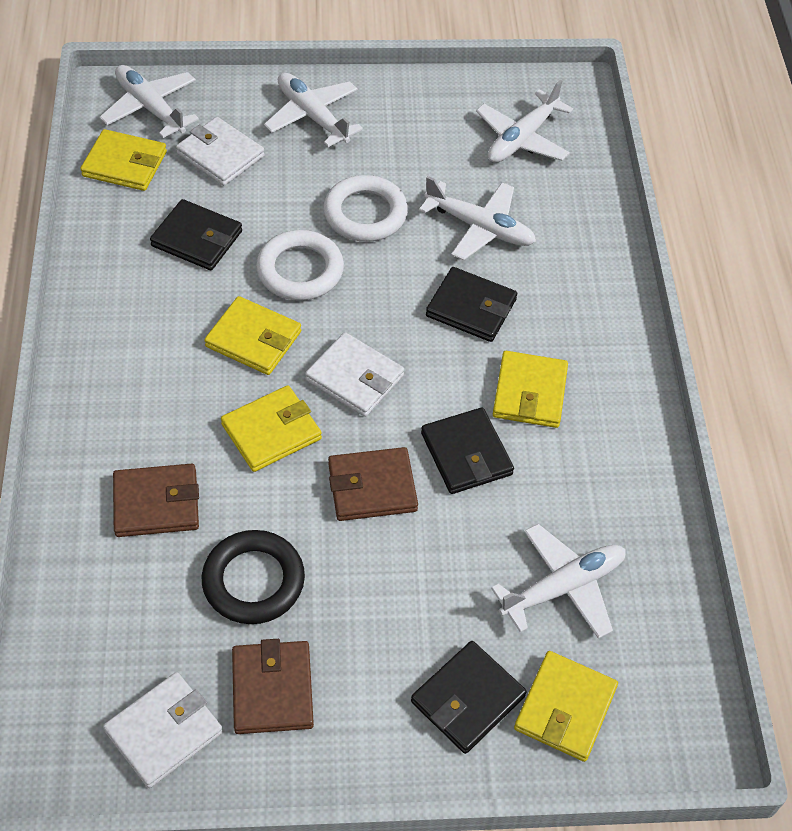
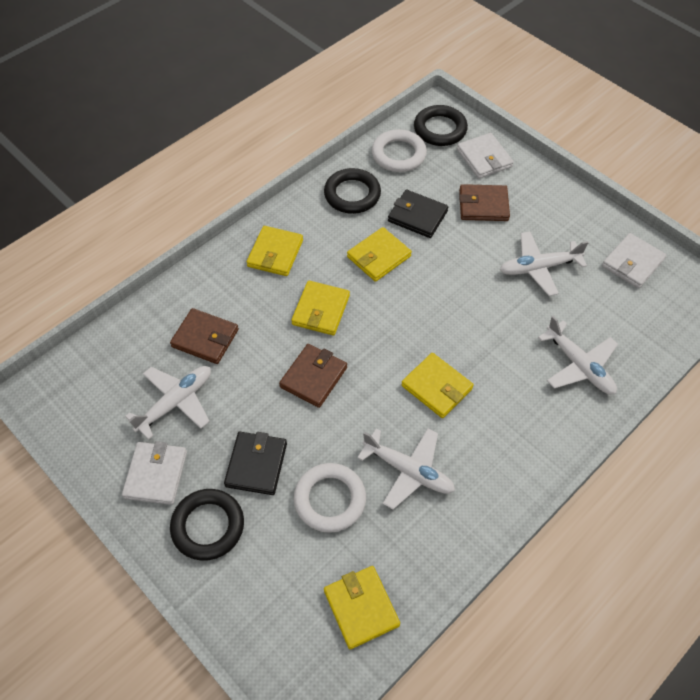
black ring: [202,530,305,624] = 1 -> [170,489,244,561] [324,168,381,214] [414,105,468,146] = 3
black wallet: [150,199,242,270] [411,641,527,754] [421,407,514,494] [426,267,517,342] = 4 -> [224,432,287,495] [388,190,448,238] = 2
white plane: [99,65,199,138] [264,73,363,147] [419,176,536,261] [476,79,573,163] [491,524,626,639] = 5 -> [125,366,211,440] [357,428,455,509] [500,231,589,296] [538,316,618,395] = 4

